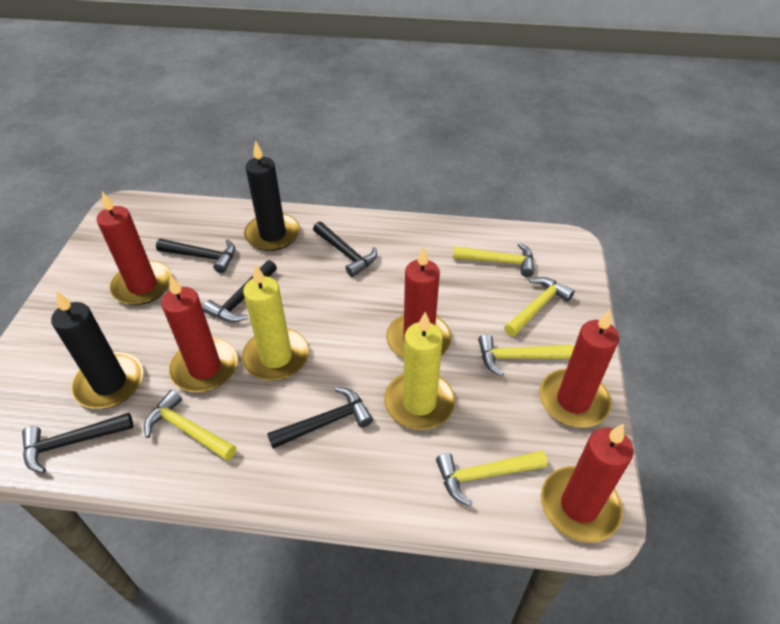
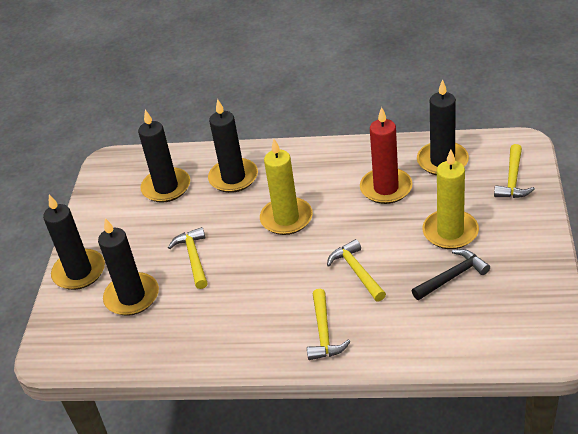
black candle: [51,291,143,409] [244,141,300,251] = 2 -> [43,194,105,290] [98,218,159,316] [138,110,190,203] [208,99,258,193] [417,79,469,175] = 5
black hammer: [22,413,133,473] [156,239,235,273] [203,260,277,322] [267,387,373,449] [313,222,377,277] = 5 -> [412,249,490,300] = 1
red candle: [97,191,172,305] [161,275,238,392] [386,247,452,359] [539,310,619,428] [541,424,634,543] = 5 -> [360,107,413,204] = 1
yellow hammer: [144,390,236,461] [436,451,547,506] [453,243,534,277] [478,334,574,377] [504,277,575,337] = 5 -> [168,227,208,289] [307,289,351,360] [327,239,386,302] [494,144,535,198] = 4

